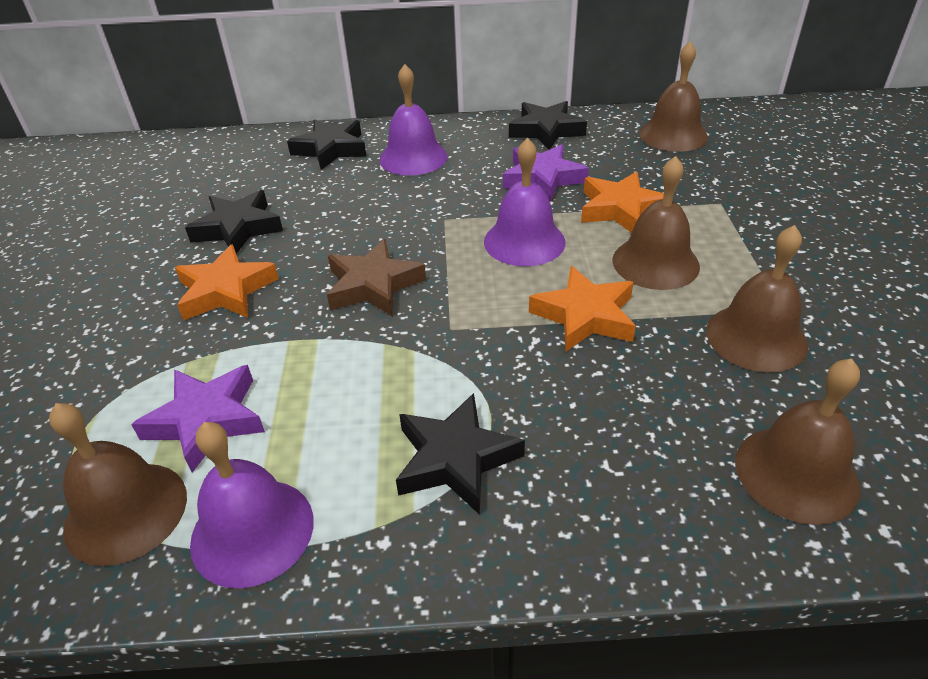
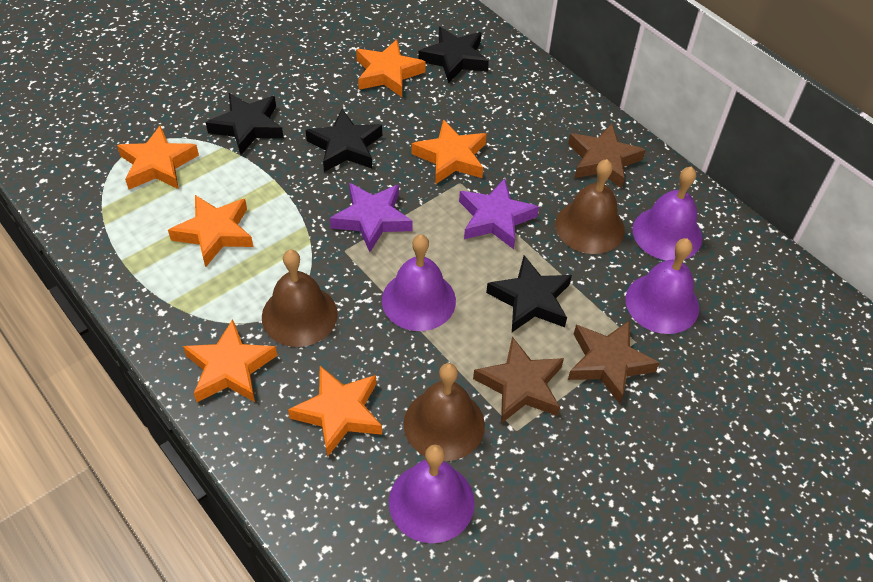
brown bell: [49,403,187,566] [612,156,700,290] [639,41,708,152] [706,225,808,372] [735,358,860,525] = 5 -> [262,250,338,347] [404,363,485,461] [555,159,625,254] = 3
brown star: [327,239,426,316] = 1 -> [473,337,564,424] [568,124,646,189] [568,320,660,404] = 3
orange star: [175,244,279,321] [529,266,636,352] [581,171,664,233] = 3 -> [117,125,199,189] [168,195,253,267] [183,319,277,402] [288,366,382,457] [356,39,426,97] [412,119,487,185] = 6
purple bell: [190,422,314,588] [379,64,448,176] [484,138,565,266] = 3 -> [382,234,456,331] [389,445,475,543] [626,238,699,334] [633,167,702,261] = 4

